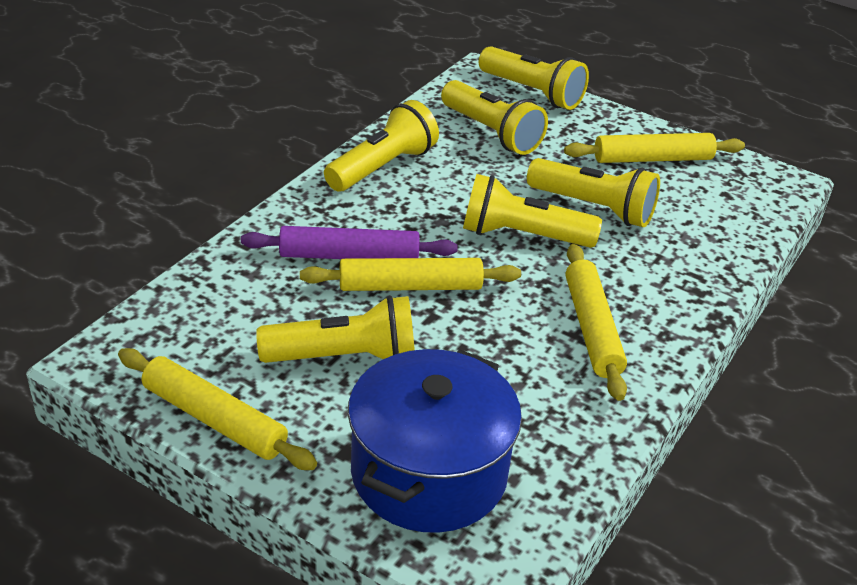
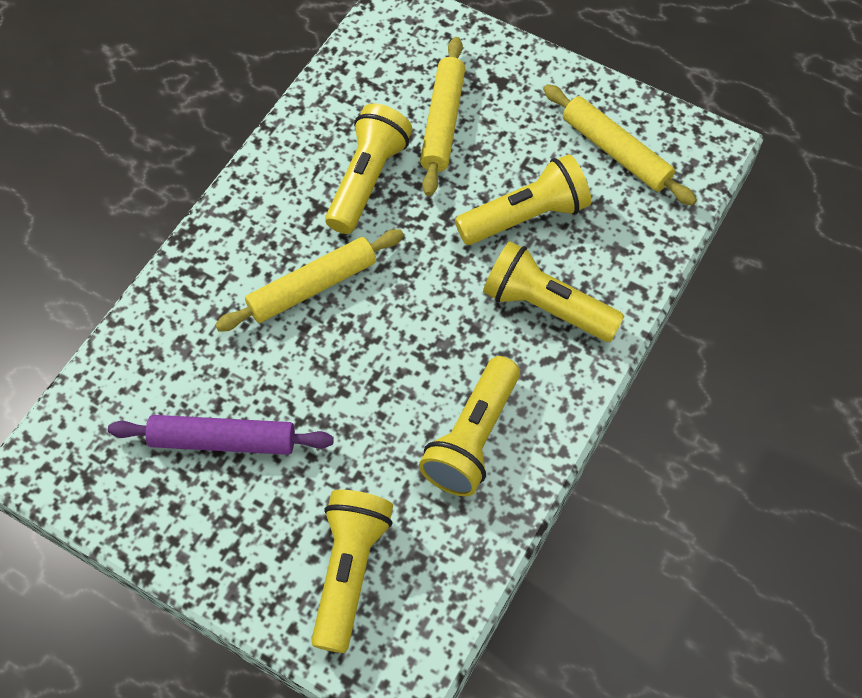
blue pot: [348,349,522,533] = 1 -> none = 0
yellow flashlight: [256,295,415,363] [324,100,439,191] [441,80,548,155] [463,174,602,248] [479,46,589,110] [527,158,660,227] = 6 -> [311,490,393,653] [325,103,412,234] [419,356,520,496] [455,154,591,245] [483,241,624,342] = 5
yellow rolling pin: [118,348,317,470] [300,258,521,291] [564,133,745,163] [565,244,627,401] = 4 -> [215,229,404,331] [420,37,465,196] [543,84,697,205] = 3

